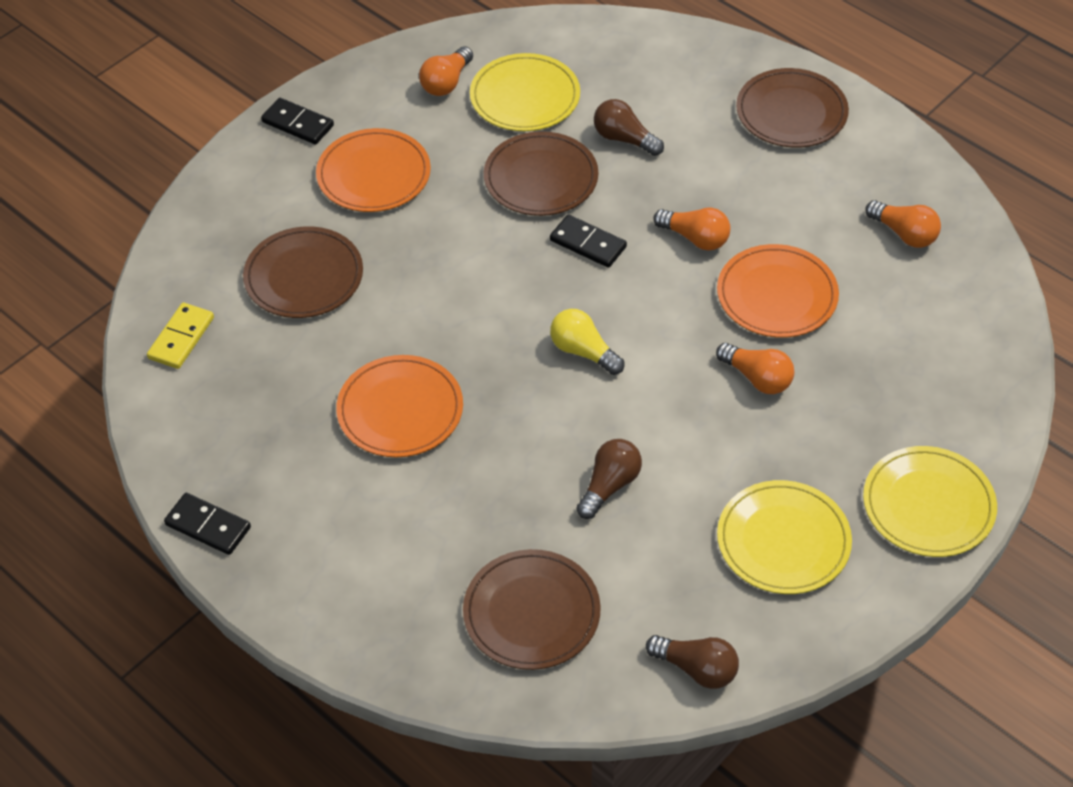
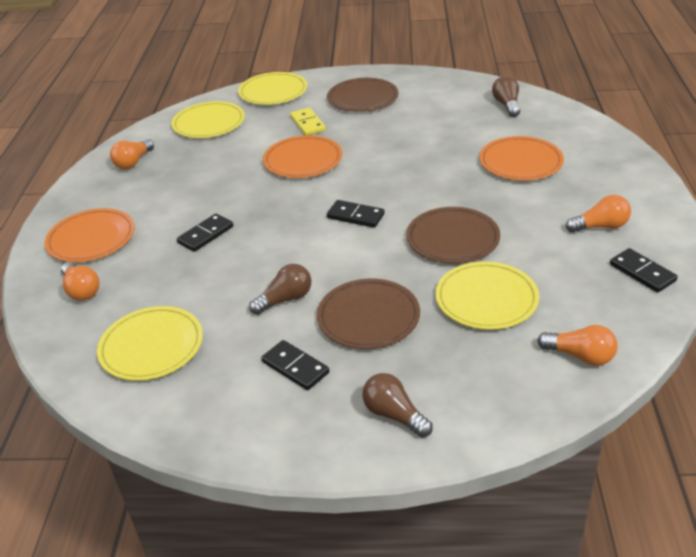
black domino: [164,493,251,555] [261,98,334,144] [550,214,627,268] = 3 -> [177,214,233,252] [261,340,329,390] [327,200,385,228] [610,248,678,293] = 4
brown plate: [243,226,363,318] [463,549,601,670] [484,131,598,216] [736,68,849,148] = 4 -> [317,279,420,349] [327,78,399,112] [407,207,500,263] = 3
yellow light bulb: [550,309,624,375] = 1 -> none = 0
yellow plate: [470,53,580,131] [717,480,852,594] [863,446,997,557] = 3 -> [97,306,203,381] [171,101,245,138] [238,72,307,105] [436,261,539,330] = 4

